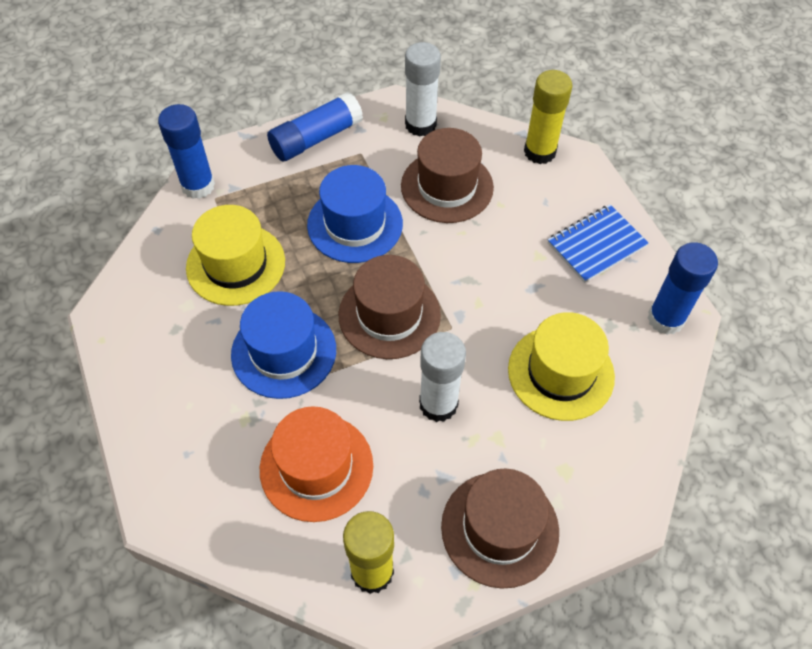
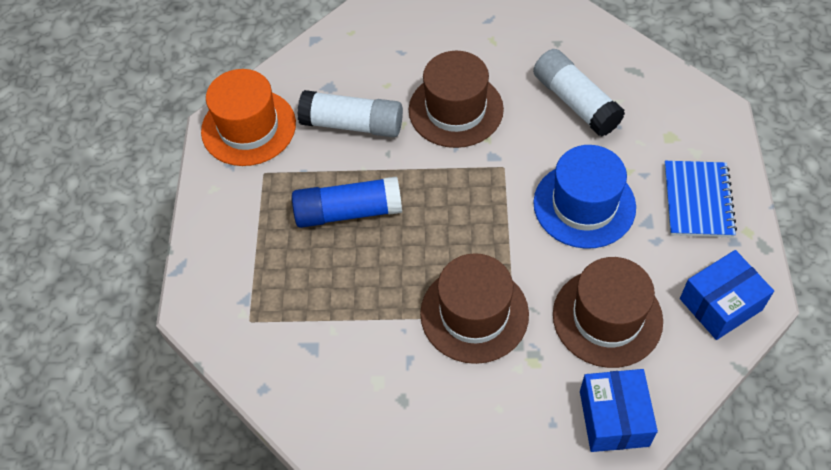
blue box: none = 0 -> [580,369,658,452] [680,250,774,340] = 2
blue glue stick: [158,104,215,199] [267,92,363,161] [647,242,718,335] = 3 -> [292,176,402,228] = 1
blue hat: [231,291,336,399] [307,165,403,263] = 2 -> [533,145,636,249] = 1
yellow glue stick: [343,511,394,594] [524,70,573,164] = 2 -> none = 0
yellow hat: [186,205,285,306] [508,312,615,421] = 2 -> none = 0

